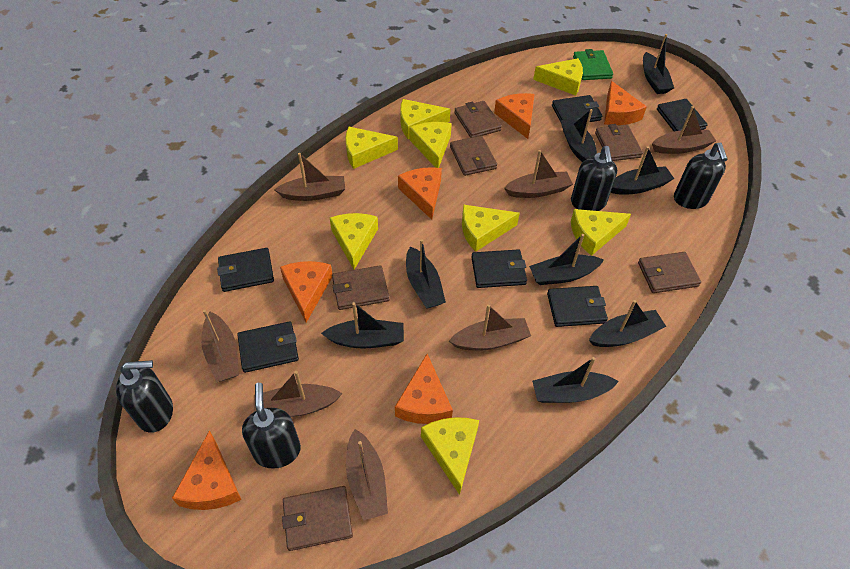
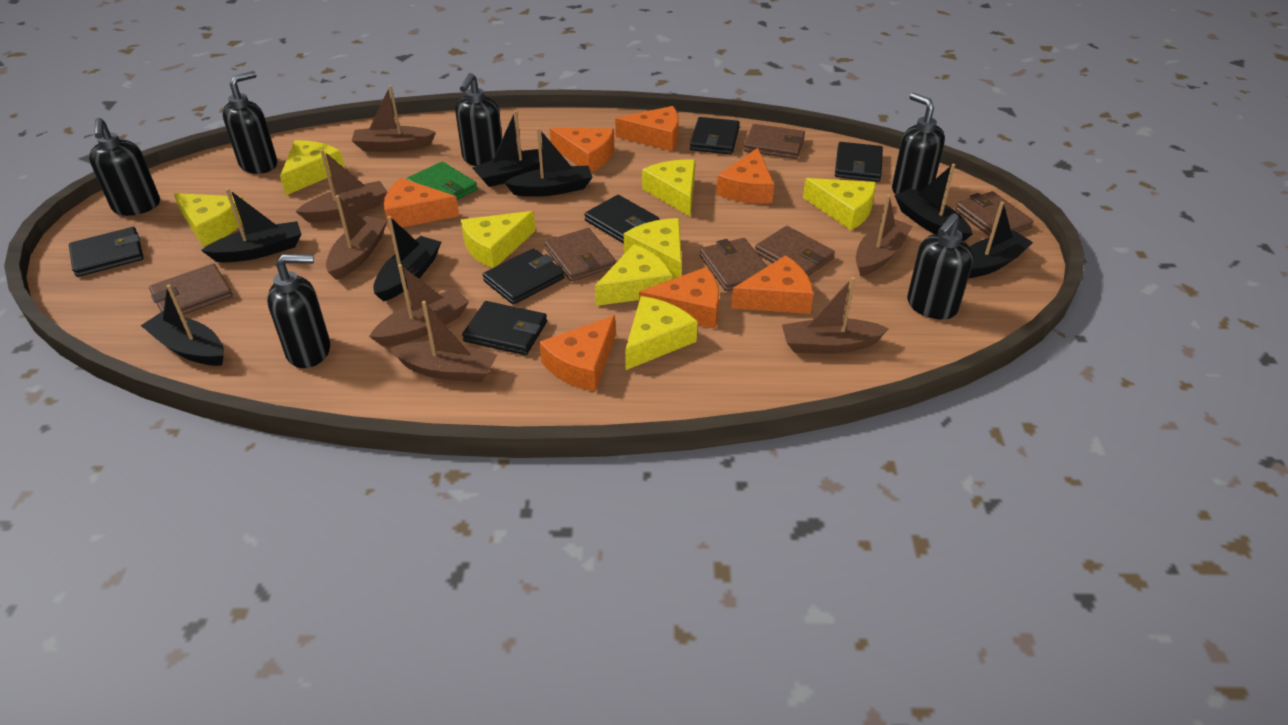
black boat: [321,302,404,349] [406,239,446,308] [529,234,604,285] [532,357,619,403] [560,109,597,163] [589,300,667,347] [611,146,674,194] [643,34,674,94] = 8 -> [141,284,224,366] [201,188,301,263] [373,216,441,302] [472,110,544,187] [504,128,593,197] [894,164,973,241] [968,202,1033,279] = 7
black soap dispenser: [116,360,173,433] [242,383,301,469] [571,146,617,211] [674,143,728,209] = 4 -> [89,118,160,216] [222,71,277,174] [267,254,330,368] [455,73,502,166] [892,93,945,194] [907,213,973,320] = 6
orange cheese: [172,430,241,510] [280,261,332,323] [395,354,453,424] [398,167,442,220] [494,93,535,139] [604,81,647,125] = 6 -> [384,178,459,230] [539,315,616,392] [550,128,614,172] [615,106,679,151] [639,267,719,329] [717,148,774,204] [731,255,814,314] = 7

